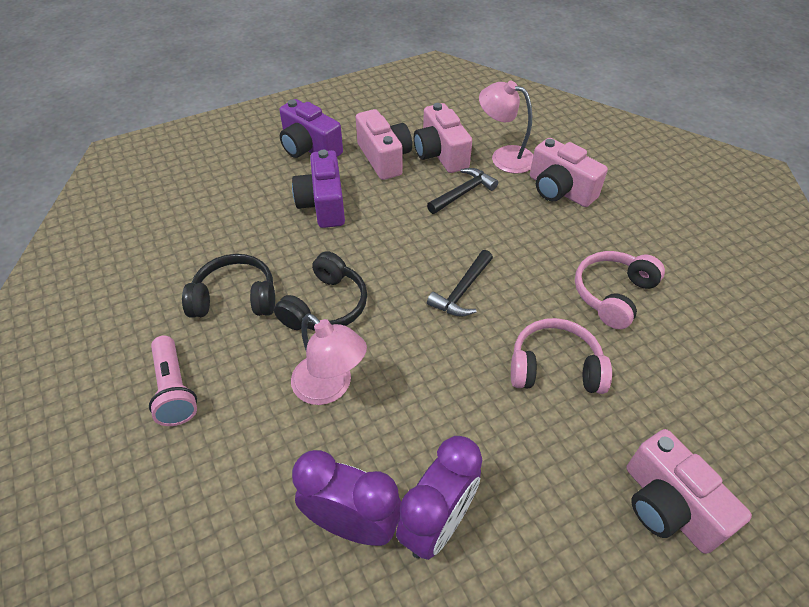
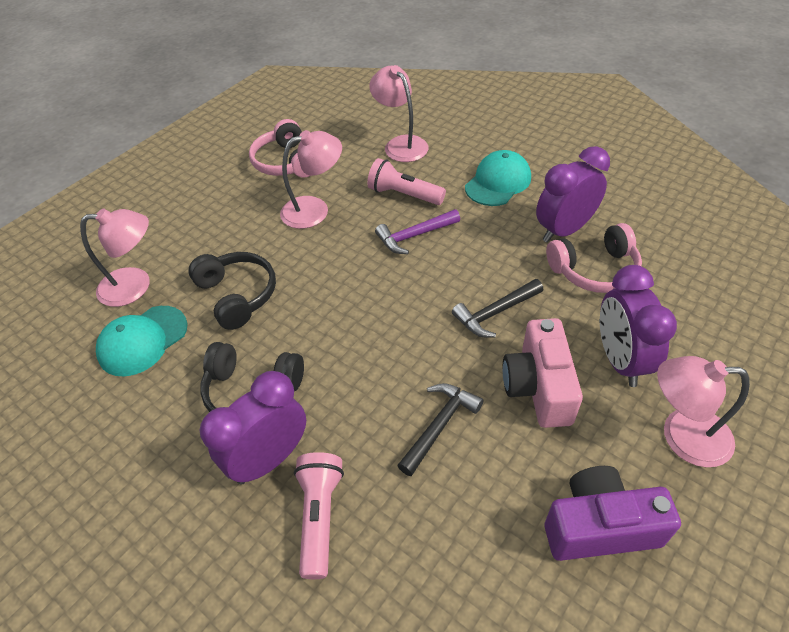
pink camera: [356,109,412,180] [414,103,472,173] [530,138,608,207] [626,429,752,554] = 4 -> [503,318,583,428] = 1
pink flashlight: [149,336,197,426] = 1 -> [294,452,344,579] [367,158,446,205] = 2
pink lamp: [291,313,367,405] [479,81,533,174] = 2 -> [80,209,150,307] [280,130,342,229] [369,65,429,162] [657,356,750,467] = 4
purple camera: [279,99,343,158] [292,150,345,228] = 2 -> [545,466,681,561] = 1
purple clock: [292,450,401,546] [396,436,482,560] = 2 -> [200,371,306,485] [536,146,610,243] [600,265,677,387] = 3
purple hammer: none = 0 -> [375,209,460,254] = 1
turquoise cap: none = 0 -> [96,306,188,377] [465,150,531,206] = 2

